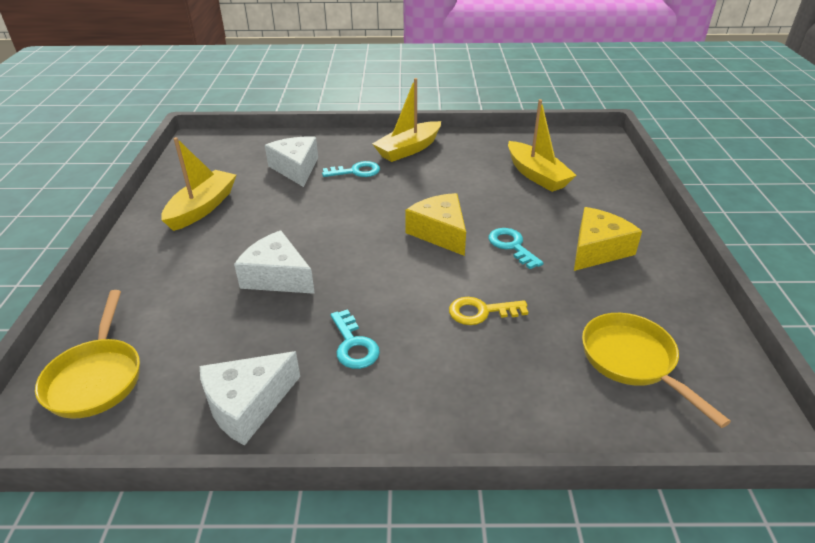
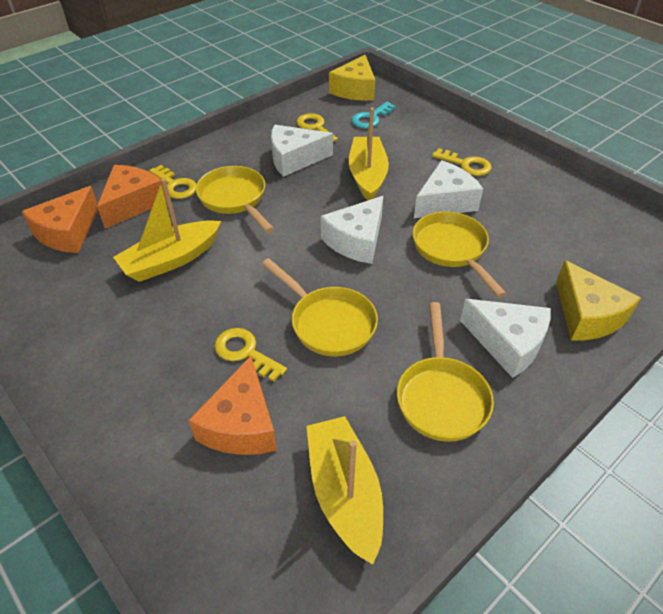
orange cheese: none = 0 -> [22,186,98,253] [97,165,167,228] [189,356,277,455] = 3
turquoise key: [322,161,380,177] [330,309,380,369] [488,228,544,269] = 3 -> [351,102,396,128] = 1
white cheese: [200,351,300,446] [234,230,315,294] [265,137,318,187] = 3 -> [271,125,333,177] [321,196,383,264] [414,160,483,218] [460,299,551,378] = 4
yellow key: [449,297,528,325] = 1 -> [149,165,197,199] [214,328,287,382] [296,113,338,142] [432,148,492,176] = 4
yellow pan: [35,290,140,419] [582,313,731,428] = 2 -> [196,166,274,233] [262,258,378,356] [397,302,494,442] [413,211,507,298] = 4

